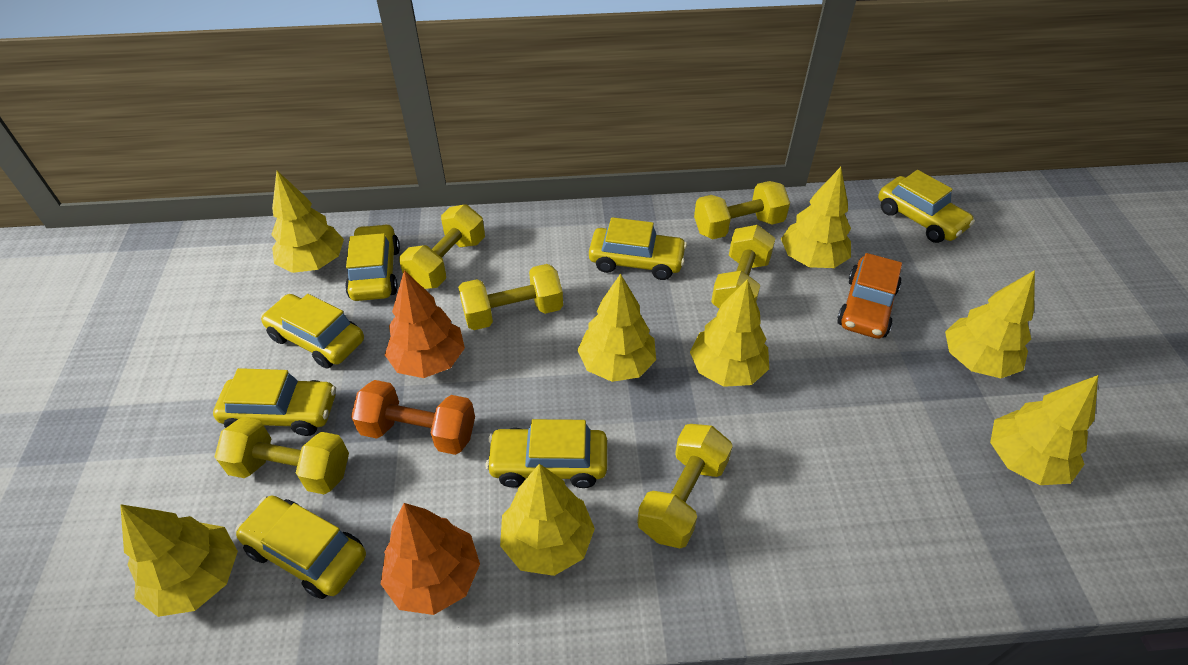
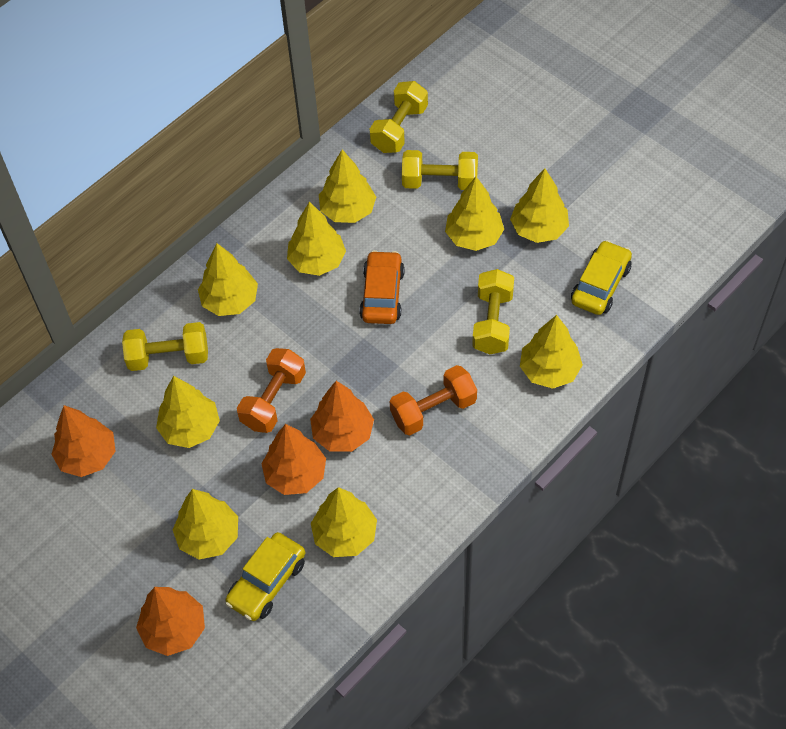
orange dumbbell: [351,380,475,455] = 1 -> [237,348,306,433] [390,365,477,435] = 2
orange tree: [381,503,480,615] [385,270,465,378] = 2 -> [51,405,116,477] [136,587,205,656] [261,424,326,495] [310,381,374,452] = 4
yellow car: [213,368,336,436] [235,496,366,599] [261,294,364,368] [345,224,400,301] [485,419,607,488] [589,217,687,280] [878,170,975,243] = 7 -> [225,532,305,621] [571,240,632,315] = 2
yellow dumbbell: [214,417,349,495] [399,204,485,289] [458,264,563,330] [637,424,733,548] [694,181,790,239] [711,225,776,309] = 6 -> [122,322,208,371] [370,81,428,153] [402,150,478,190] [472,269,514,354] = 4
yellow tree: [120,504,238,617] [271,171,344,273] [500,464,595,576] [577,273,656,382] [690,279,769,387] [781,167,851,268] [945,270,1035,378] [990,375,1098,485] = 8 -> [156,376,220,448] [173,489,238,559] [198,243,258,316] [287,202,346,276] [311,487,377,557] [319,149,376,223] [445,177,504,251] [510,168,569,243] [520,315,583,389] = 9

